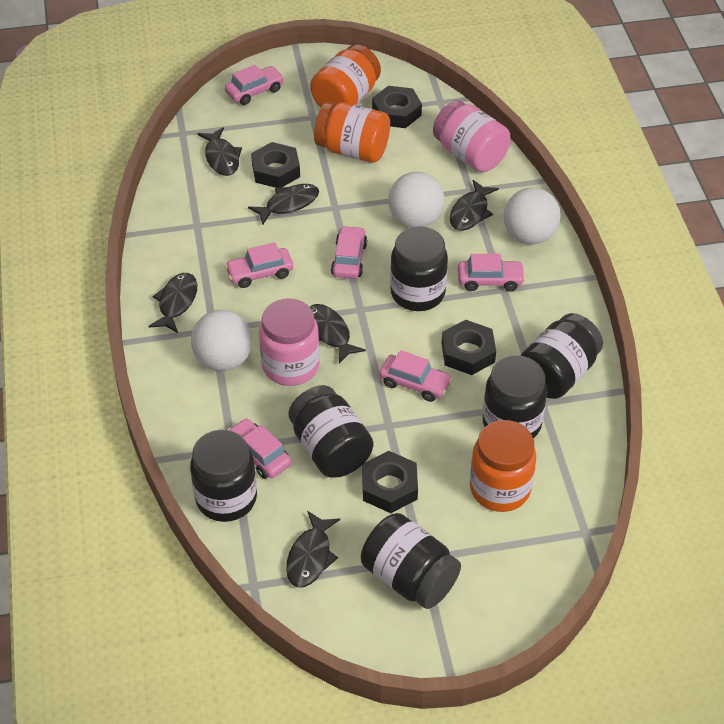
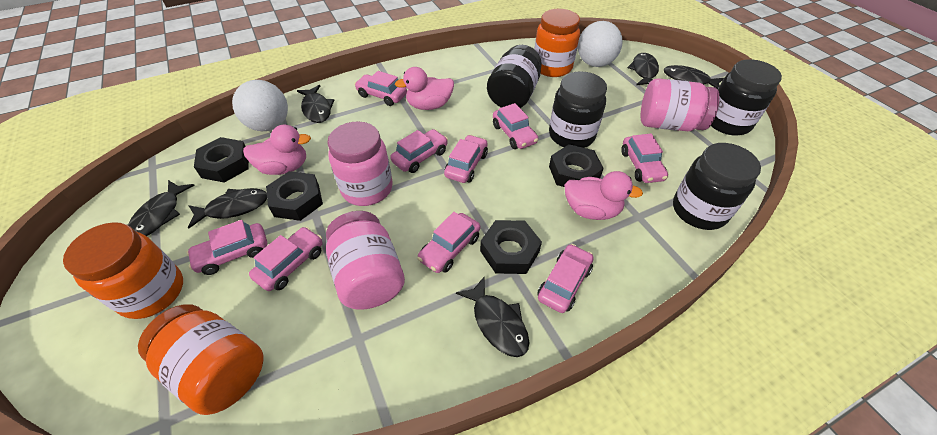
black jar: [190,430,257,522] [288,385,373,478] [361,513,461,609] [390,227,448,311] [483,355,547,439] [520,313,603,399] = 6 -> [487,45,542,108] [549,71,607,148] [673,143,761,230] [711,59,782,135] = 4
pink car: [225,65,284,105] [225,242,293,288] [227,418,291,479] [331,226,367,279] [379,350,452,402] [458,254,525,291] = 6 -> [186,220,267,275] [249,227,323,291] [354,71,407,106] [390,129,448,173] [417,212,480,273] [444,135,488,183] [493,103,539,149] [537,244,594,313] [621,134,668,183] = 9
pink duck: none = 0 -> [243,125,311,175] [395,67,454,110] [564,171,643,220] = 3
pink jar: [259,298,320,386] [433,100,511,172] = 2 -> [326,211,405,310] [327,121,393,206] [641,78,719,131] = 3
white ball: [191,310,252,371] [388,172,444,228] [504,188,561,245] = 3 -> [232,80,288,131] [578,21,623,67] = 2

